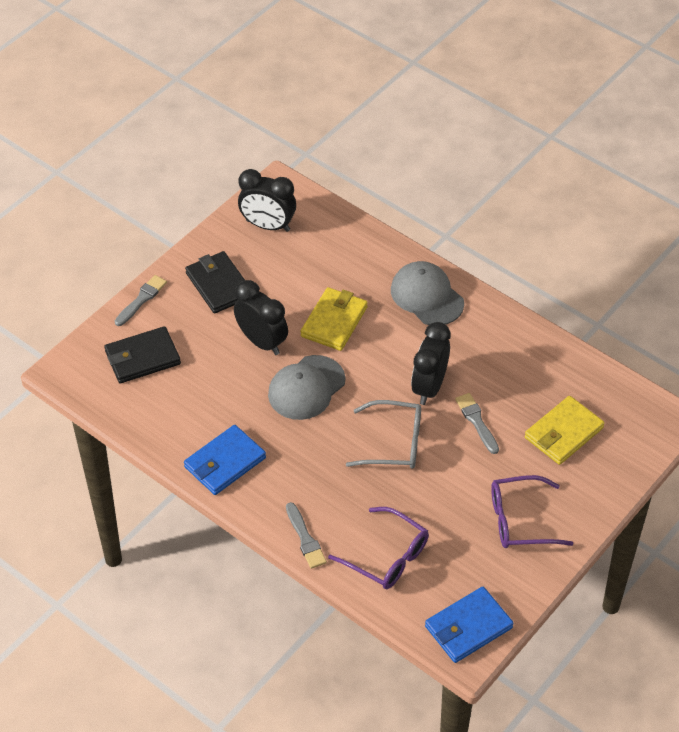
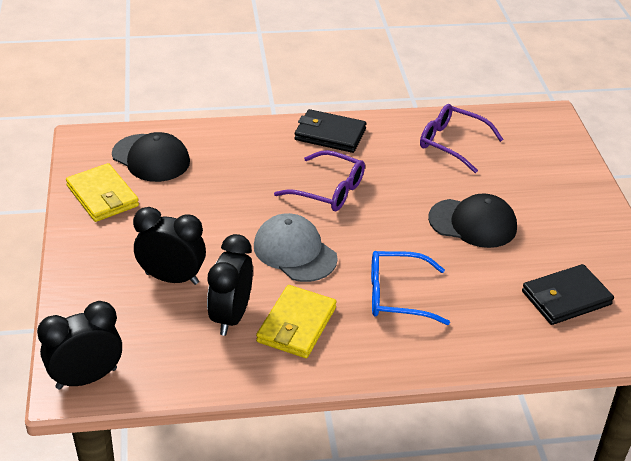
black cap: none = 0 -> [112,132,190,182] [428,193,517,248] = 2
blue glasses: none = 0 -> [371,251,450,325] = 1
blue wallet: [184,425,266,495] [425,587,514,663] = 2 -> none = 0
grey brush: [115,275,167,326] [286,502,327,569] [455,393,499,454] = 3 -> none = 0
grey cap: [268,355,345,420] [391,261,464,325] = 2 -> [254,213,338,282] = 1
grey glasses: [346,400,421,469] = 1 -> none = 0

